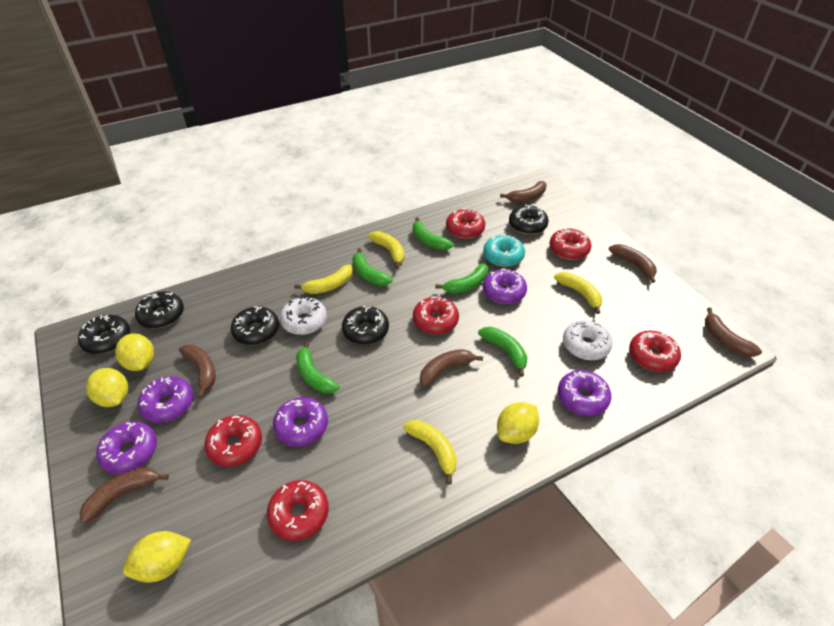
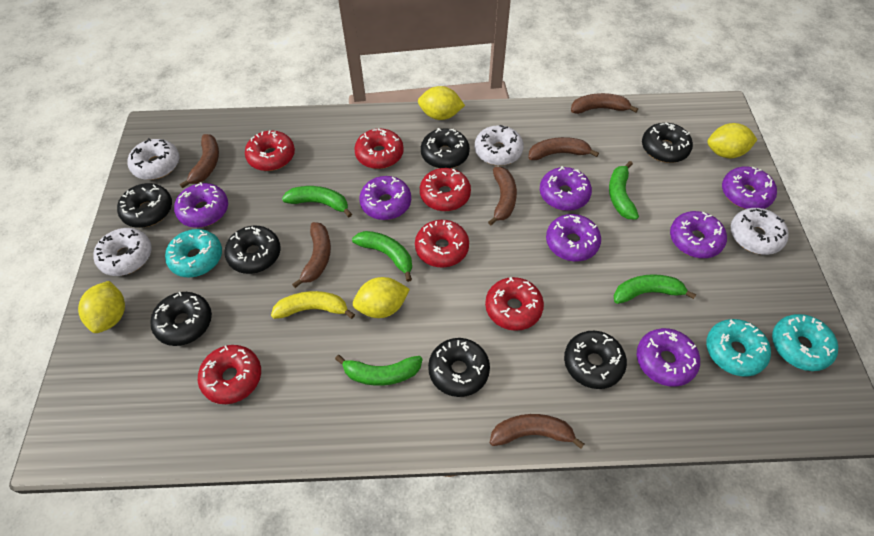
black donut: [78,315,130,354] [135,292,184,329] [231,306,279,345] [342,306,389,345] [509,205,549,235] = 5 -> [117,183,172,228] [150,292,212,346] [225,226,281,274] [421,128,470,168] [428,338,490,397] [564,331,627,389] [642,123,693,163] = 7
purple donut: [96,421,157,474] [138,376,194,423] [273,397,328,446] [483,268,527,304] [558,370,611,416] = 5 -> [174,182,228,228] [359,176,411,220] [540,166,592,211] [546,214,601,262] [637,328,700,387] [670,211,727,258] [722,167,777,209] = 7
turquoise donut: [483,234,525,267] = 1 -> [165,229,222,277] [706,319,771,377] [772,314,838,371] = 3
white donut: [280,296,327,335] [563,320,613,360] = 2 -> [93,228,152,276] [128,138,179,180] [475,125,524,166] [731,208,789,255] = 4
yellow banana: [294,264,353,294] [368,231,405,268] [403,420,457,485] [554,272,602,314] = 4 -> [271,291,355,319] = 1

